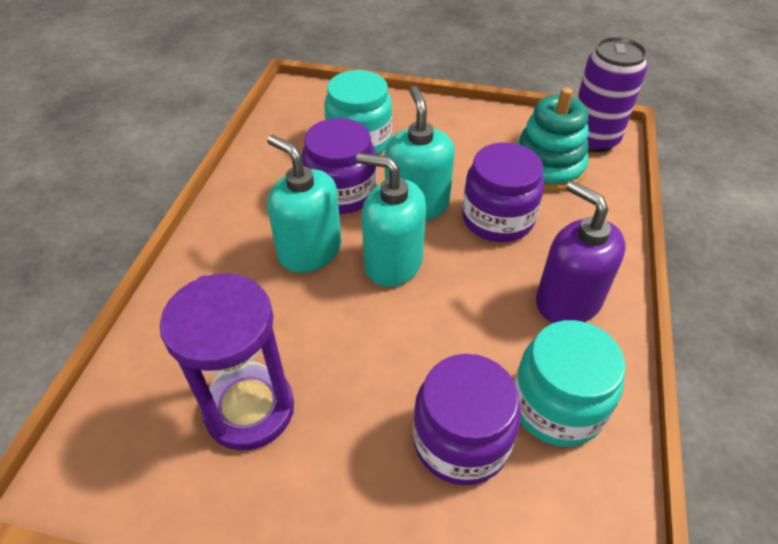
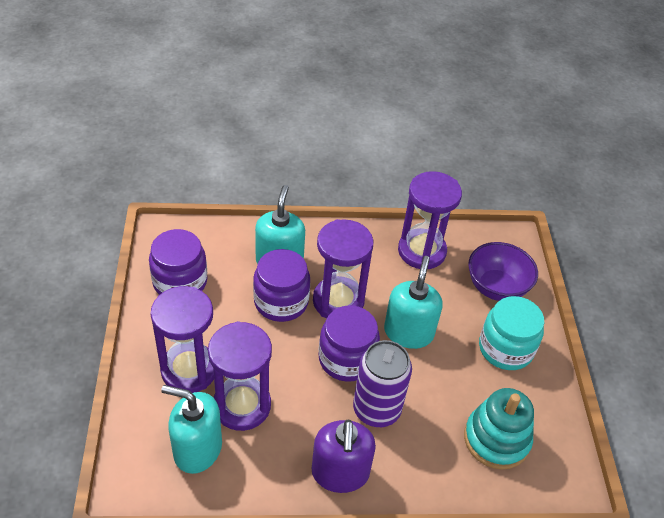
purple bowl: none = 0 -> [468,242,538,301] = 1
purple hourglass: [160,274,294,451] = 1 -> [151,286,214,393] [208,321,272,431] [313,219,374,319] [398,171,462,269] = 4
turquoise jar: [324,70,392,155] [514,320,625,447] = 2 -> [479,296,544,370] = 1

